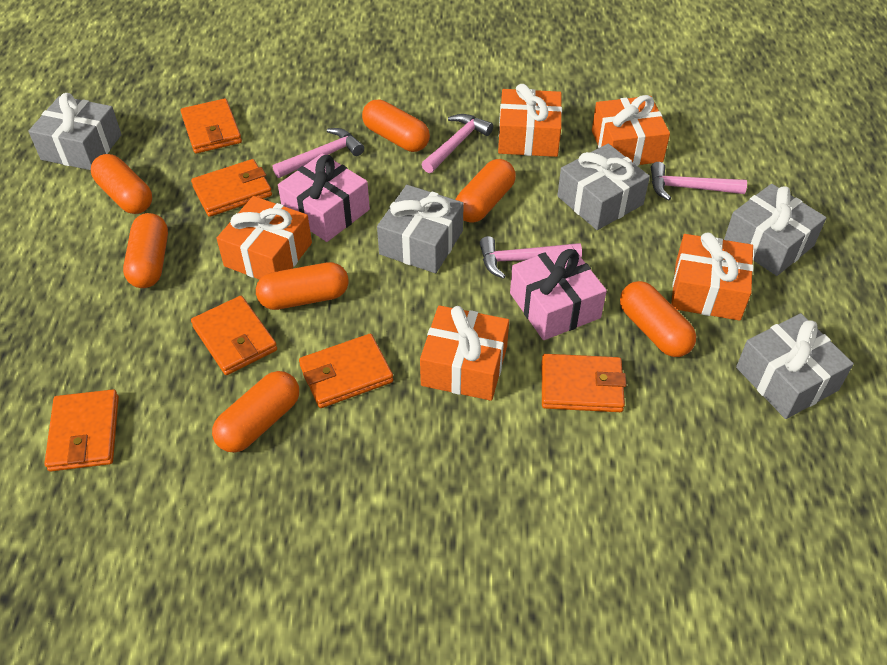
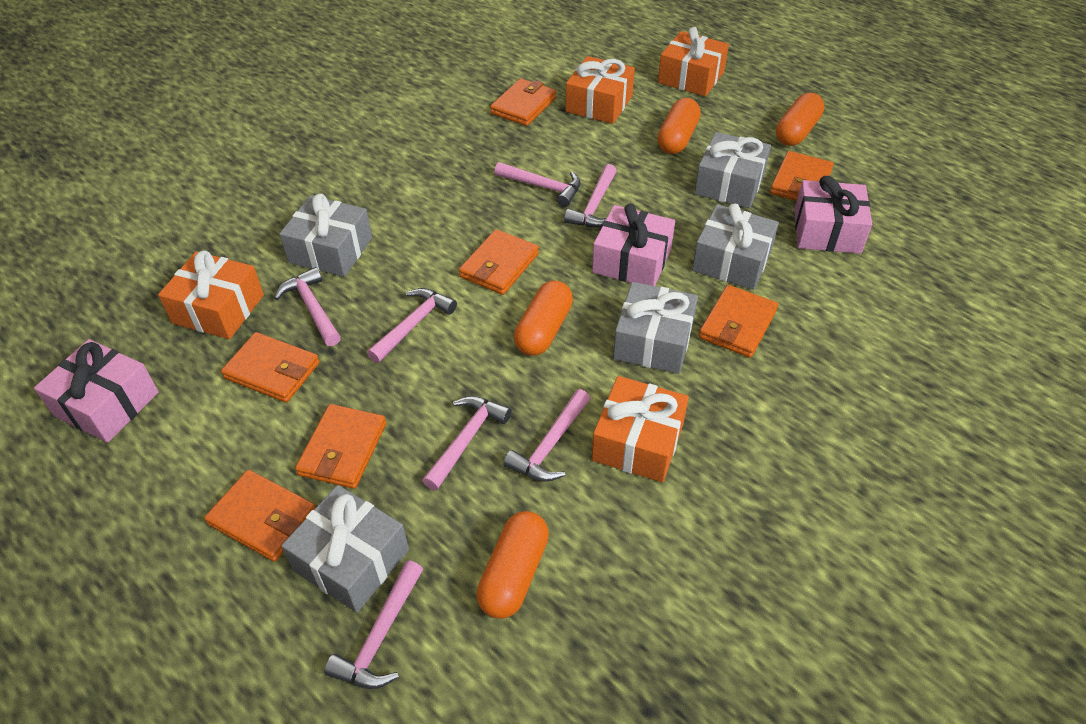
orange capsule: [91,154,152,214] [123,213,168,288] [212,371,299,452] [256,262,349,310] [362,99,430,152] [456,159,516,223] [620,281,696,357] = 7 -> [476,511,549,619] [514,280,573,356] [657,98,701,154] [776,93,824,146] = 4
orange gift: [216,196,312,280] [420,305,509,401] [498,84,562,157] [592,95,670,166] [671,232,754,321] = 5 -> [158,250,264,339] [566,56,635,124] [592,376,689,482] [658,27,729,96] = 4
orange wallet: [44,389,119,471] [181,98,242,154] [191,159,272,217] [191,296,277,375] [299,334,393,408] [542,354,626,412] = 6 -> [204,470,315,562] [221,332,320,403] [295,404,386,489] [459,229,539,295] [490,78,556,126] [699,285,778,358] [770,151,834,201] = 7
pink gift: [278,153,370,242] [510,244,607,340] = 2 -> [34,339,159,443] [592,204,675,286] [795,176,872,254] = 3
pink hammer: [273,128,364,178] [422,114,493,173] [480,236,582,279] [651,162,747,201] = 4 -> [274,267,341,346] [324,560,423,689] [367,288,457,363] [422,396,512,491] [494,162,580,207] [503,389,591,482] [564,164,617,228] = 7

